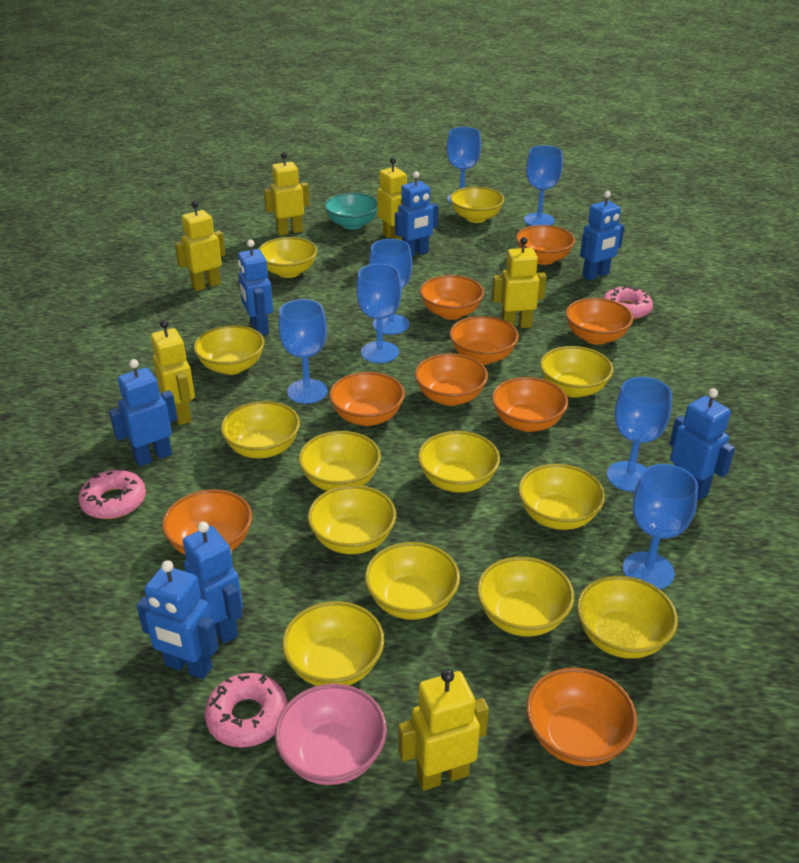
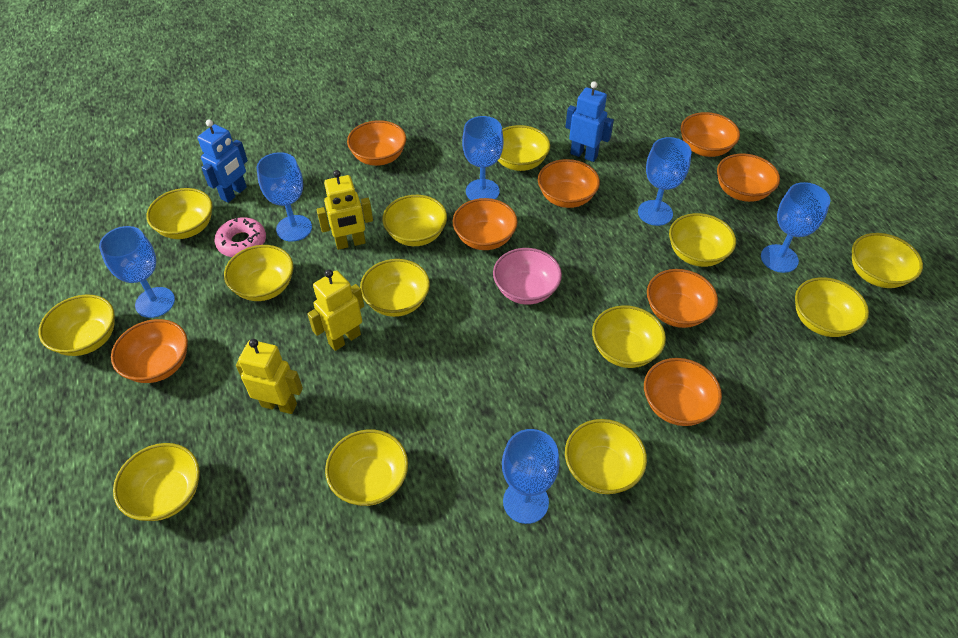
blue goblet: [278,299,328,404] [356,264,402,363] [369,239,412,335] [447,127,481,204] [524,145,563,226] [607,377,672,492] [623,464,698,589] = 7 -> [99,226,175,318] [257,152,312,242] [462,116,503,200] [502,429,560,524] [638,137,691,226] [761,182,831,273] = 6
blue robot: [109,359,178,466] [136,560,219,679] [183,522,243,643] [238,240,273,336] [395,171,438,257] [580,191,625,280] [670,388,735,500] = 7 -> [197,119,248,203] [565,81,614,162] = 2
orange bowl: [162,489,252,555] [329,372,405,426] [415,353,488,406] [420,275,484,320] [450,316,519,365] [492,377,568,432] [516,225,575,265] [526,668,637,766] [565,298,633,345] = 9 -> [111,319,188,383] [347,120,406,166] [452,198,518,250] [538,159,600,208] [644,358,722,426] [647,269,718,328] [681,112,740,157] [717,154,780,202] = 8
pink donut: [78,470,146,519] [204,673,288,748] [603,285,653,319] = 3 -> [215,217,266,257] = 1
turquoise bowl: [324,193,377,229] = 1 -> none = 0
yellow robot: [151,320,195,425] [175,201,226,291] [263,152,310,236] [377,158,407,240] [398,669,489,791] [492,237,547,328] = 6 -> [236,339,303,414] [307,269,364,351] [317,170,373,250] = 3

